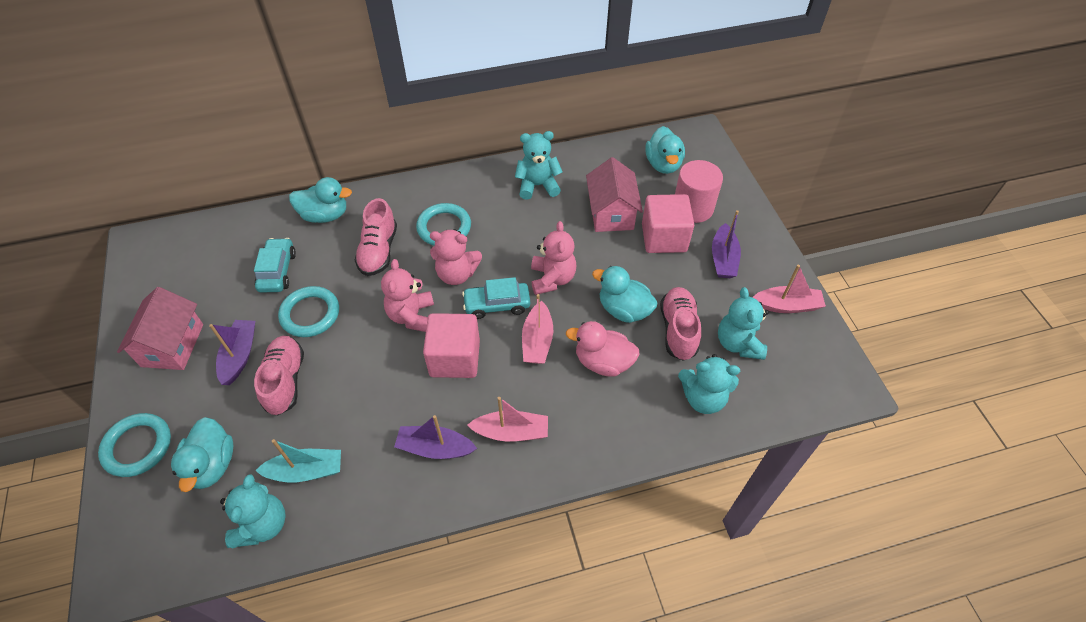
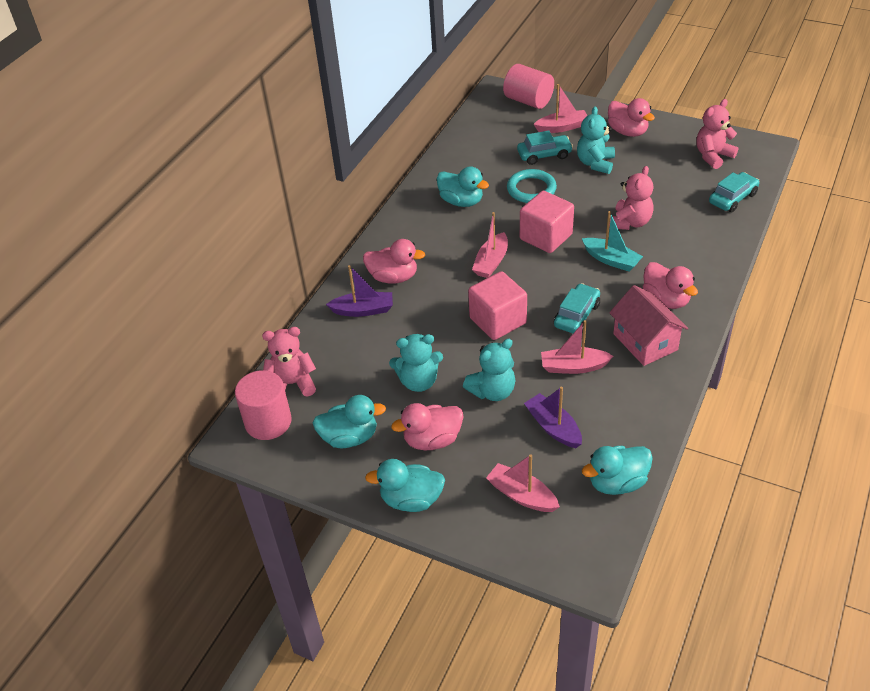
pink boat: [468,397,548,442] [522,294,553,364] [752,265,826,313] = 3 -> [472,212,508,278] [486,454,560,512] [534,84,588,133] [541,320,613,374] = 4
pink cylinder: [675,160,723,223] = 1 -> [235,370,292,440] [503,64,554,109] = 2
pink duck: [566,321,640,377] = 1 -> [363,239,425,283] [391,403,463,450] [608,98,655,137] [643,262,698,309] = 4
pink house: [117,287,203,370] [586,157,643,232] = 2 -> [609,285,688,366] = 1
pink shoe: [254,336,304,415] [355,198,397,276] [660,287,701,361] = 3 -> none = 0
purple boat: [209,320,255,385] [394,415,477,459] [712,210,741,278] = 3 -> [326,265,393,317] [524,387,582,448] = 2
turquoise car: [254,238,296,293] [462,277,530,319] = 2 -> [517,131,573,165] [554,283,600,333] [709,172,759,212] = 3
turquoise ring: [98,413,171,477] [278,286,339,337] [416,203,471,246] = 3 -> [507,169,557,203] = 1
turquoise teddy bear: [220,474,286,548] [515,131,562,200] [678,354,740,414] [718,287,769,360] = 4 -> [389,334,443,392] [463,339,516,401] [577,106,615,174] = 3

